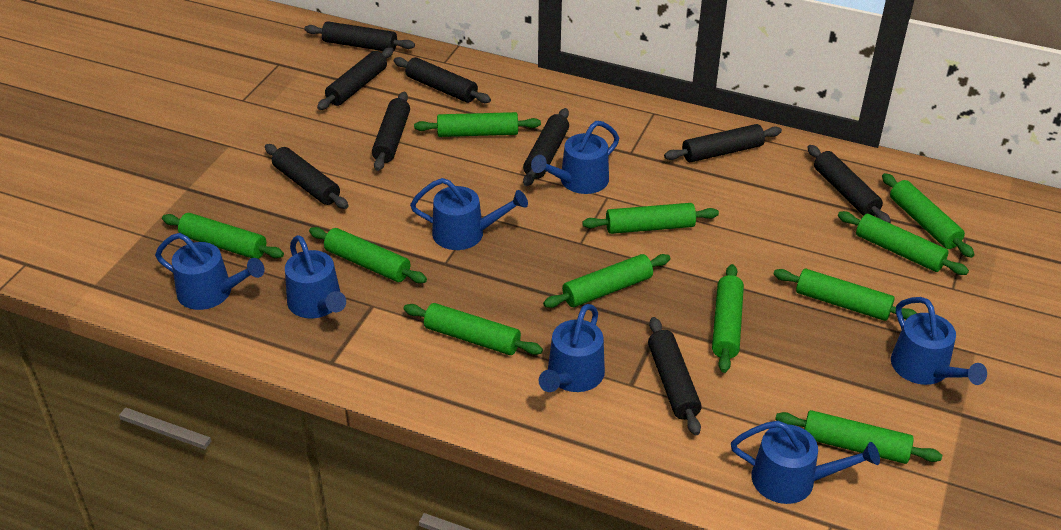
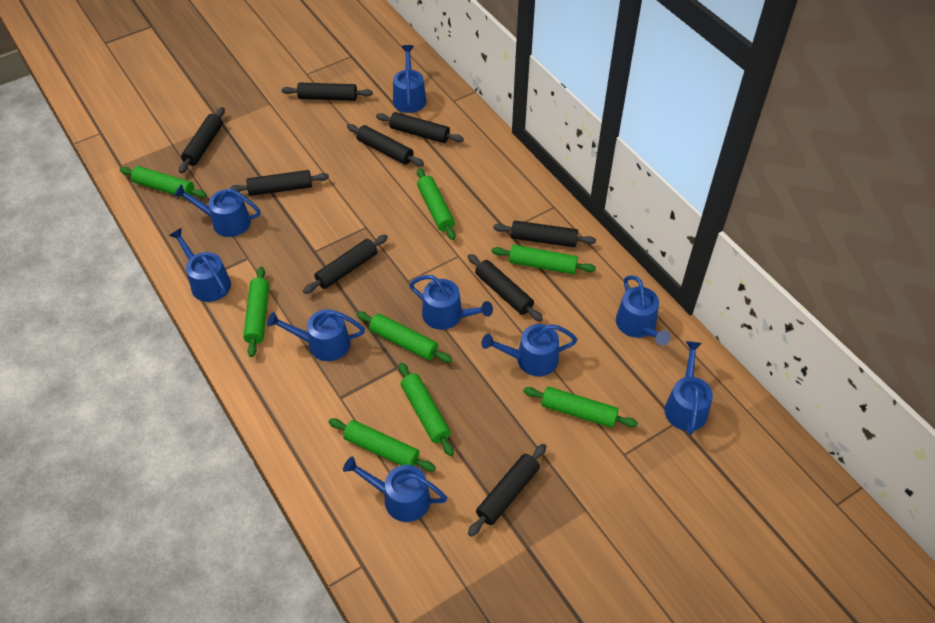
blue watering can: [155,233,264,310] [285,235,346,319] [410,178,528,250] [531,121,619,194] [539,304,605,392] [731,421,880,504] [891,297,987,385] = 7 -> [169,228,231,302] [174,184,261,237] [267,309,365,361] [343,456,447,522] [393,45,426,113] [409,275,493,330] [481,324,577,376] [616,275,671,346] [664,341,713,435] = 9
green rolling pin: [162,213,284,259] [309,227,427,283] [403,303,543,355] [414,112,541,137] [543,254,670,308] [582,203,719,234] [712,264,744,373] [773,269,917,321] [775,410,942,464] [838,211,969,275] [882,173,975,258] = 11 -> [119,166,207,199] [243,267,269,357] [329,418,436,472] [356,311,452,363] [399,363,454,456] [417,168,455,240] [492,245,596,274] [523,387,638,428] = 8

